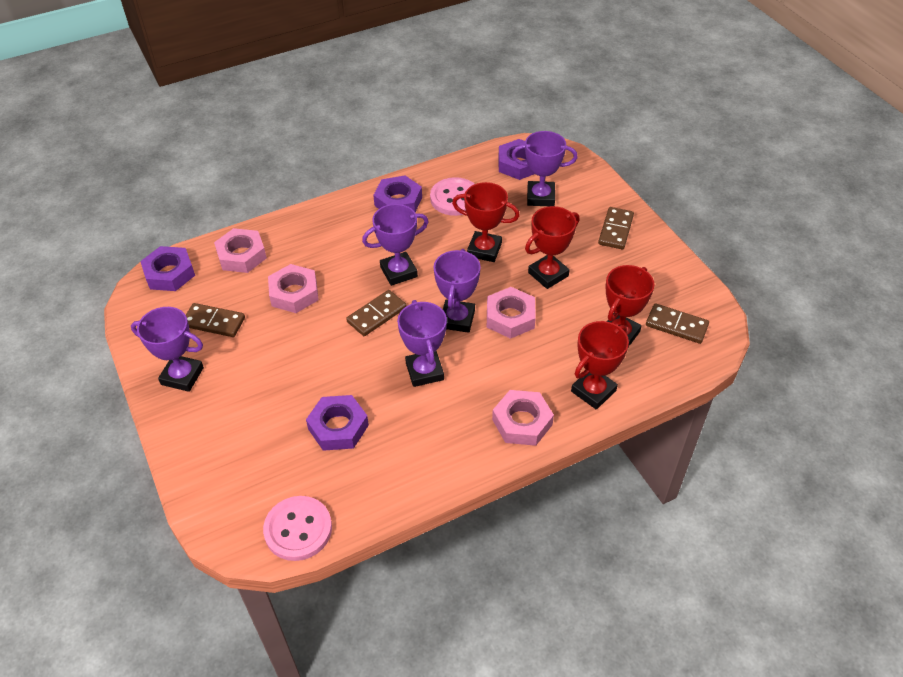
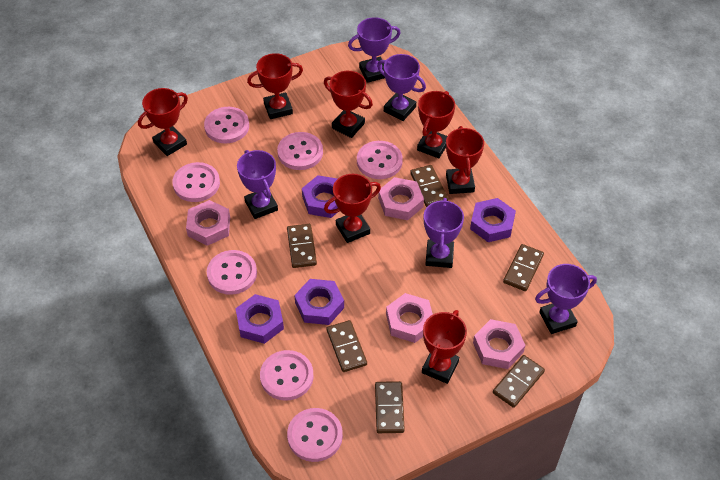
brown domino: [186,303,245,337] [346,290,407,336] [598,207,634,249] [646,303,709,344] = 4 -> [287,224,317,268] [327,320,367,372] [375,381,405,433] [410,165,448,207] [493,355,545,408] [503,244,544,291] = 6
pink button: [263,496,332,561] [430,177,475,216] = 2 -> [172,162,220,202] [204,107,249,144] [207,250,257,295] [260,350,314,401] [277,132,323,170] [287,408,343,462] [357,141,403,179] = 7
red trophy: [452,182,520,262] [525,206,580,289] [571,321,629,409] [605,265,654,347] = 4 -> [138,88,188,156] [247,53,303,119] [324,71,373,138] [324,174,381,243] [417,91,455,158] [422,310,467,384] [446,126,484,194] = 7

